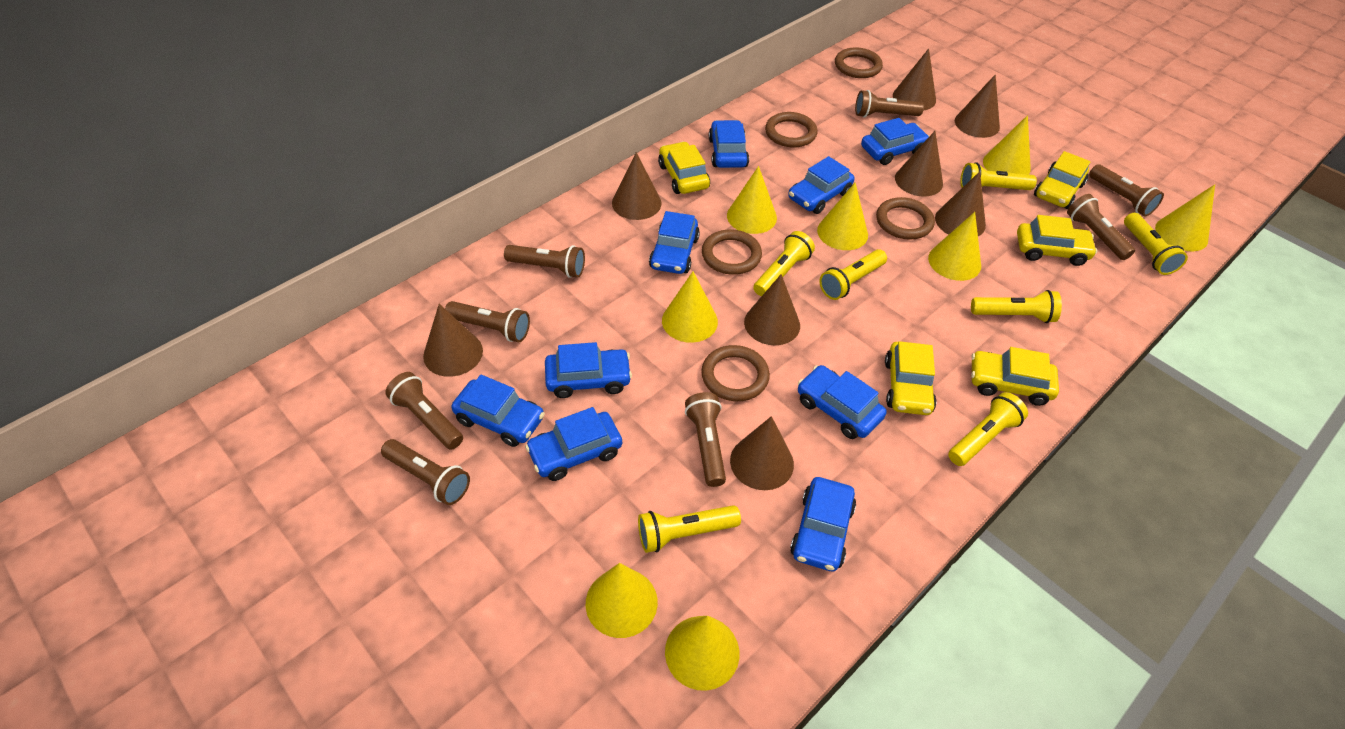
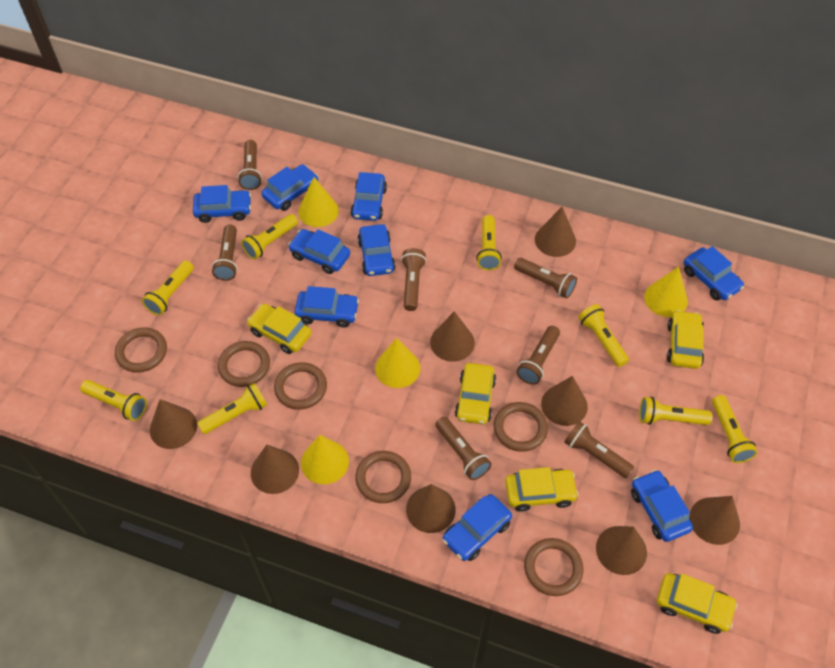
brown flashlight: [381,439,470,505] [385,372,463,450] [445,301,530,342] [504,245,585,278] [685,392,726,487] [855,90,924,118] [1067,194,1135,260] [1089,164,1164,216] = 8 -> [212,224,238,281] [238,140,262,190] [401,248,426,311] [435,417,491,480] [514,258,577,299] [517,326,560,385] [564,421,634,478] = 7
brown ring: [701,345,770,401] [702,229,762,275] [765,112,818,147] [835,48,883,78] [876,197,935,240] = 5 -> [115,327,167,373] [218,341,270,387] [274,362,327,410] [355,451,411,503] [494,402,548,452] [524,538,584,596] = 6
yellow cone: [586,563,658,638] [662,272,718,343] [665,616,739,691] [727,166,777,234] [817,182,868,250] [928,212,981,281] [983,115,1031,174] [1155,184,1215,251] = 8 -> [298,177,339,227] [301,435,349,484] [375,338,420,388] [644,267,688,317] = 4
yellow flashlight: [638,505,741,553] [753,231,815,296] [819,249,887,300] [948,392,1028,466] [960,162,1037,190] [971,290,1062,323] [1124,213,1188,275] = 7 -> [80,380,147,421] [142,260,194,315] [197,383,267,434] [241,214,298,260] [476,215,502,270] [578,304,629,367] [639,397,712,425] [712,395,758,463] = 8

